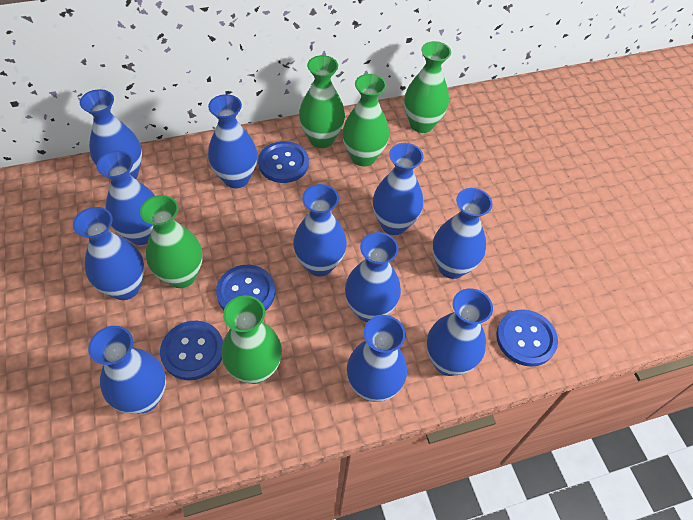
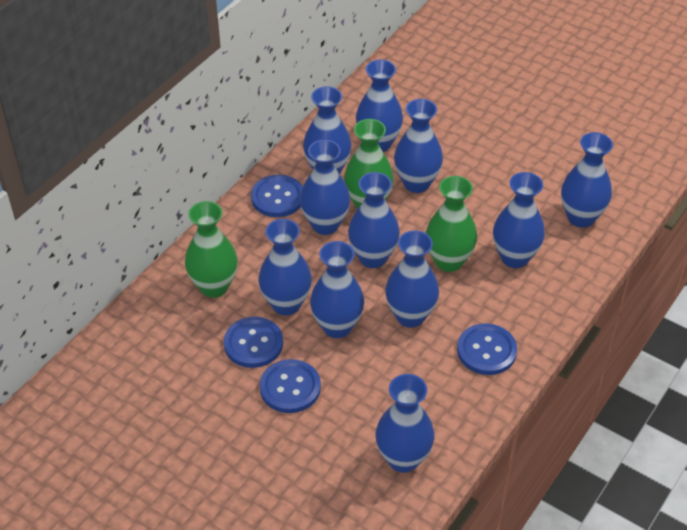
green vase: [140,195,203,288] [221,295,282,384] [299,55,345,148] [343,74,389,166] [404,41,451,133] = 5 -> [185,201,238,298] [344,119,394,209] [426,176,477,272] = 3

